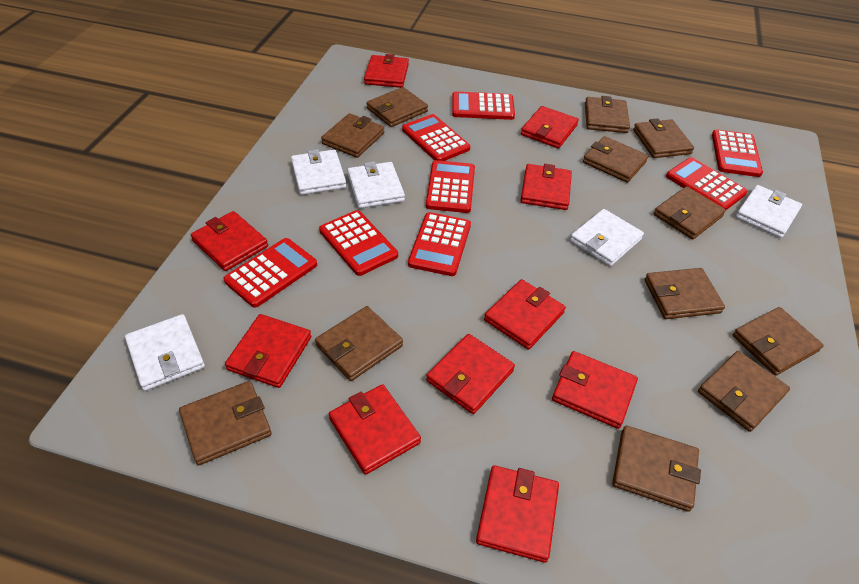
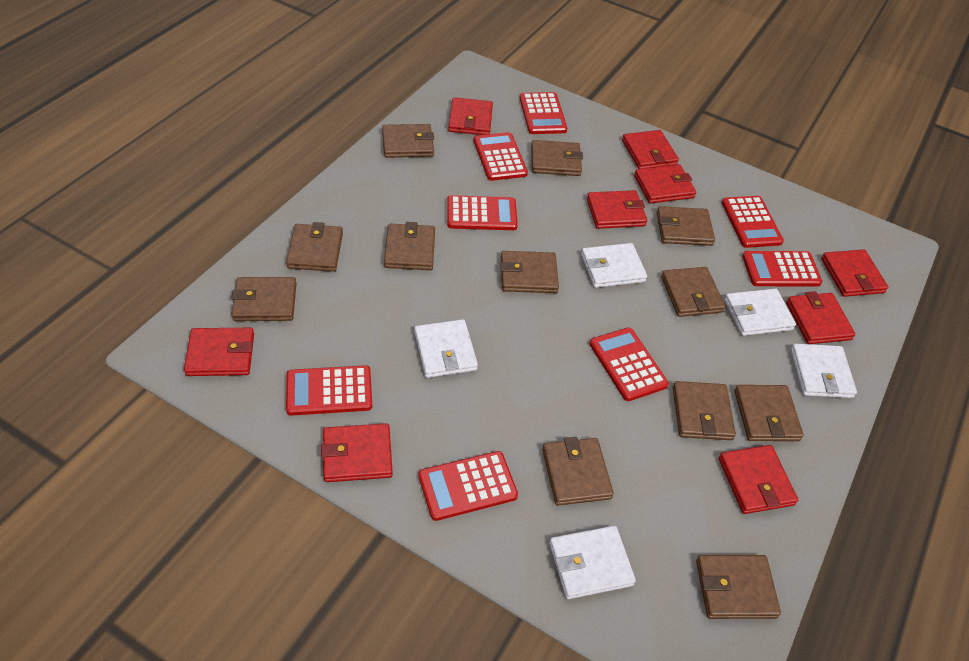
red wallet: [191,211,268,271] [225,314,311,388] [329,384,421,475] [364,54,409,88] [426,334,515,414] [476,465,559,563] [484,279,566,350] [520,164,572,210] [521,106,579,149] [552,351,638,429] = 10 -> [184,328,254,376] [321,423,393,482] [448,97,493,135] [587,190,647,229] [622,130,679,169] [634,164,696,204] [719,445,798,514] [786,291,855,344] [821,249,888,297] = 9

